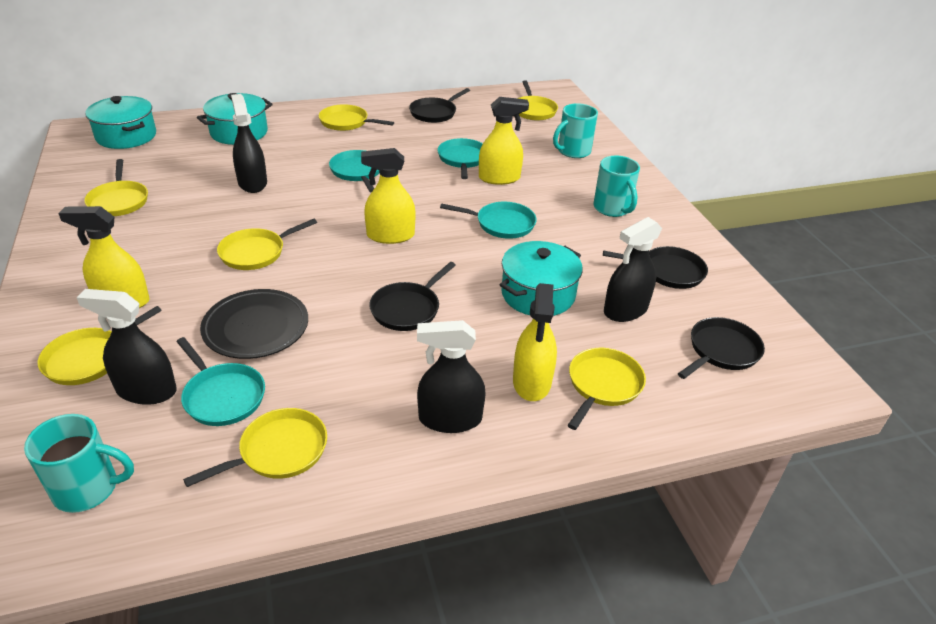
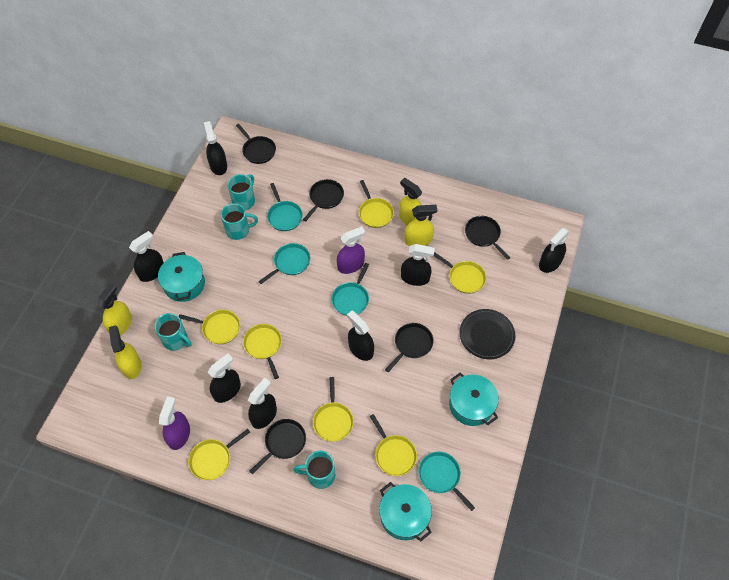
black pan: [369,262,456,331] [409,88,470,123] [603,246,708,289] [678,317,765,379] = 4 -> [236,124,276,164] [249,419,306,474] [303,179,344,221] [385,323,433,372] [465,216,510,260] = 5
black spray bottle: [77,289,177,405] [231,94,267,193] [417,320,486,433] [604,217,662,322] = 4 -> [129,231,164,282] [204,121,227,175] [207,353,241,403] [248,378,277,429] [347,311,374,361] [401,244,435,286] [539,228,570,273] = 7
purple spray bottle: none = 0 -> [159,396,190,450] [337,226,365,274] = 2
turquoise mug: [24,414,134,513] [553,103,598,158] [593,156,640,217] = 3 -> [154,313,192,351] [221,203,258,240] [228,174,255,210] [294,451,335,489] = 4

